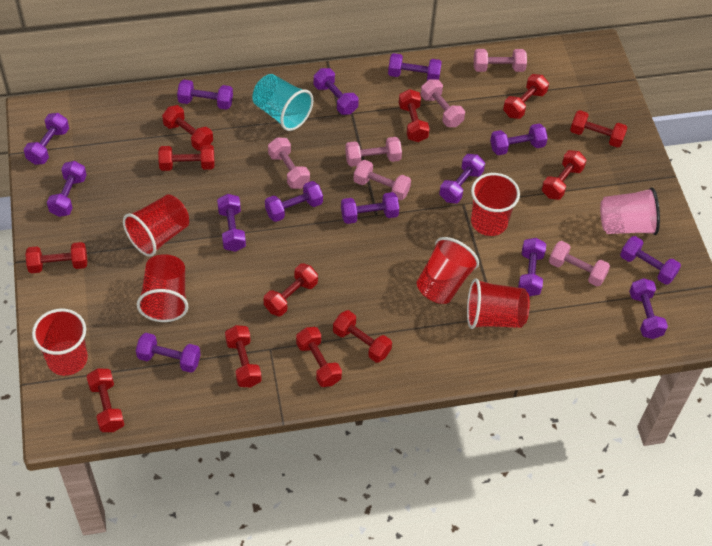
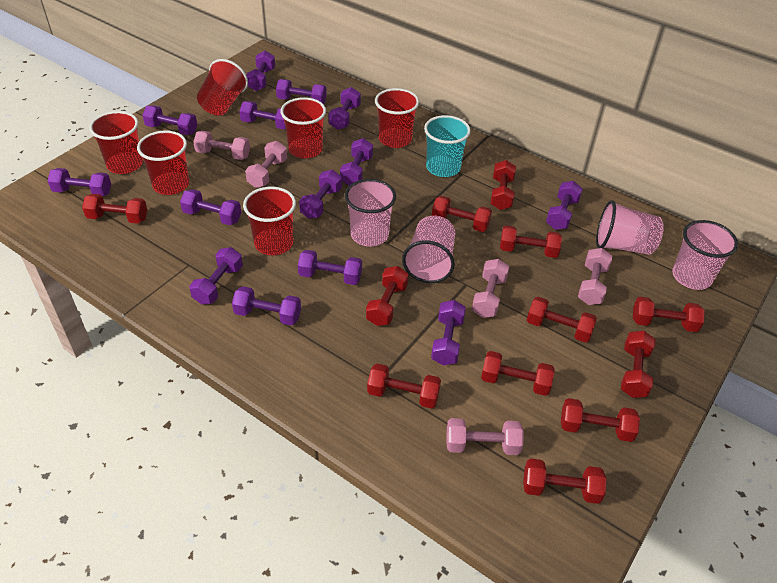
pink cup: [600,187,660,235] = 1 -> [345,179,396,246] [402,216,455,283] [596,200,664,255] [672,220,738,290] = 4
pink dumbbell: [268,138,310,189] [345,137,402,167] [353,160,411,200] [421,79,465,127] [474,49,527,72] [549,241,610,286] = 6 -> [193,131,250,160] [245,141,287,188] [446,418,523,455] [472,259,509,318] [578,248,612,305] = 5

